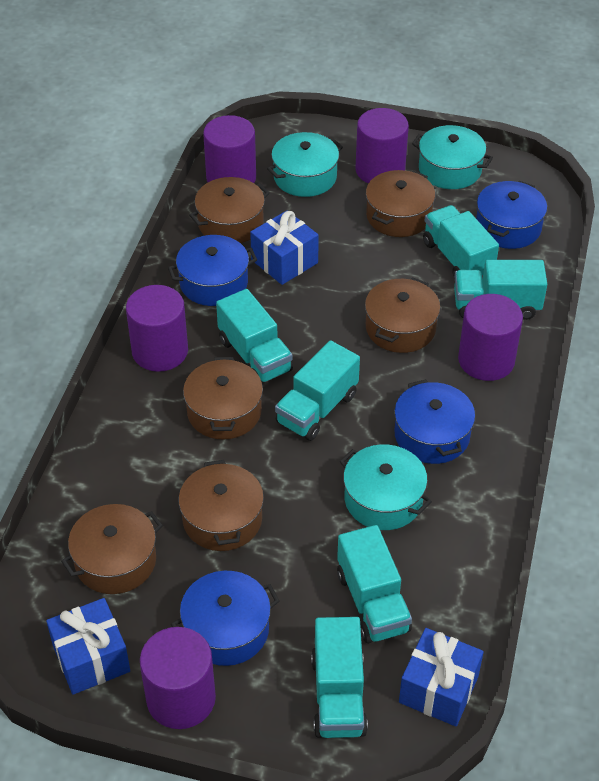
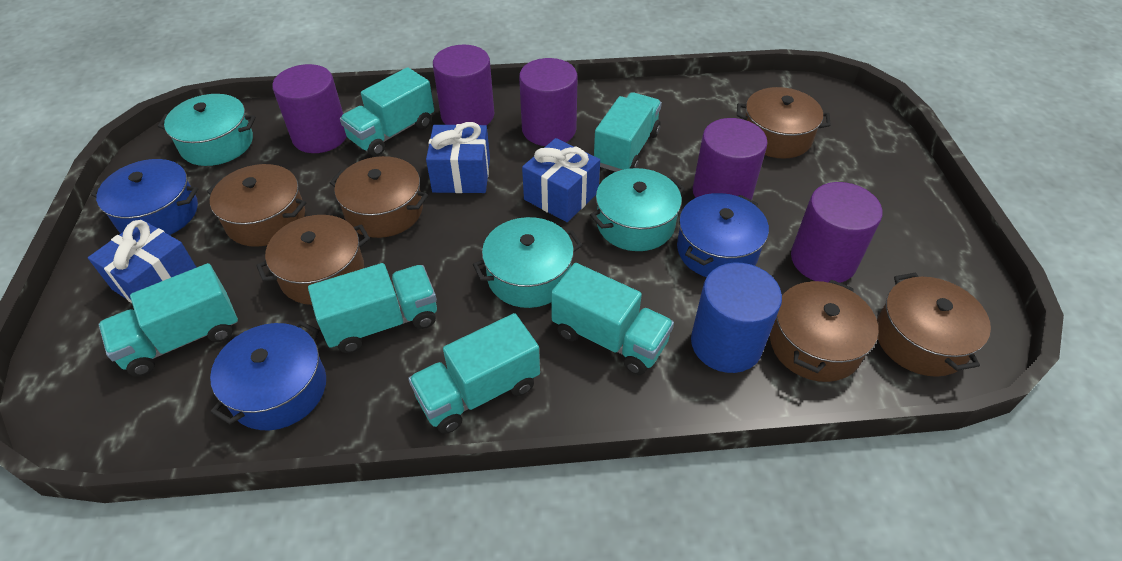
blue cylinder: none = 0 -> [691,263,782,373] = 1
blue pot: [168,235,257,306] [171,571,280,666] [394,379,475,464] [476,181,547,249] = 4 -> [91,159,198,235] [210,321,326,430] [677,193,769,277] = 3

